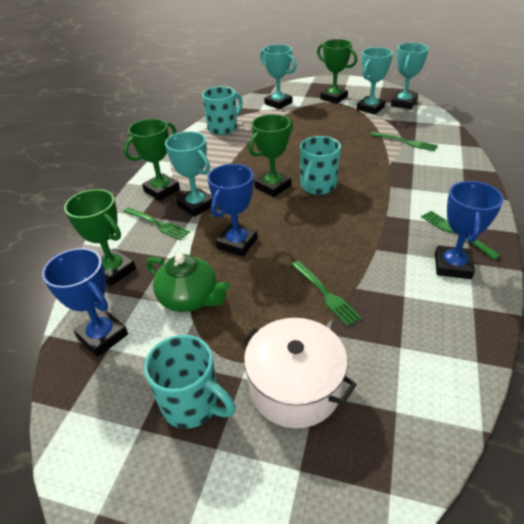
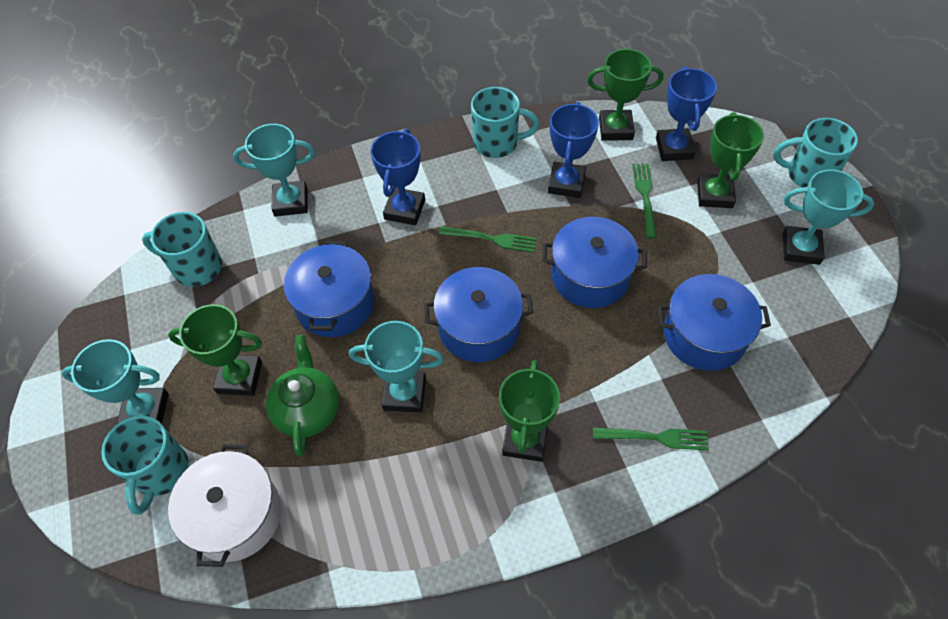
blue pot: none = 0 -> [283,241,375,337] [424,267,533,362] [542,217,647,308] [658,274,771,371] = 4
green fork: [124,207,190,240] [291,261,362,326] [370,132,438,151] [421,211,501,260] = 4 -> [439,226,537,253] [593,427,709,450] [632,164,657,238] = 3
turquoise mug: [144,335,235,429] [202,86,243,135] [300,136,341,195] = 3 -> [101,415,189,515] [142,212,222,287] [471,87,539,158] [773,118,858,187] = 4

